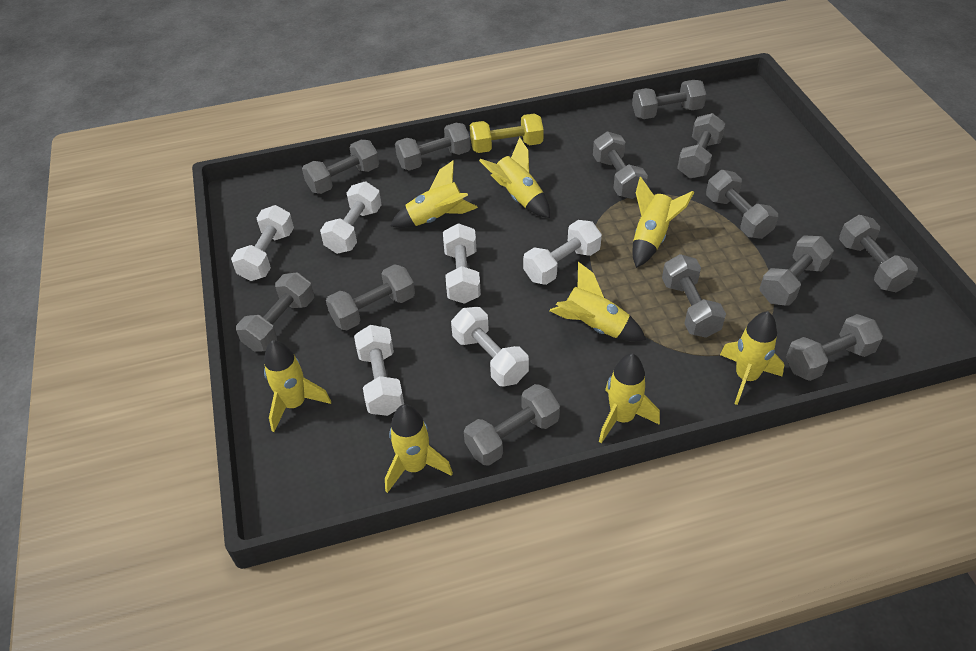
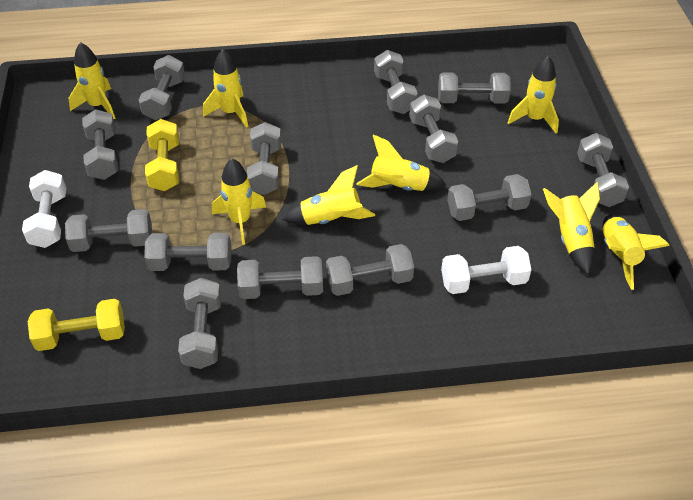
white dumbbell: [231,205,294,281] [320,182,382,254] [354,325,404,416] [443,223,481,304] [451,307,529,386] [523,220,602,285] = 6 -> [22,170,66,248] [441,246,531,294] = 2
yellow dumbbell: [470,114,544,153] = 1 -> [28,299,125,351] [145,119,179,191] = 2

